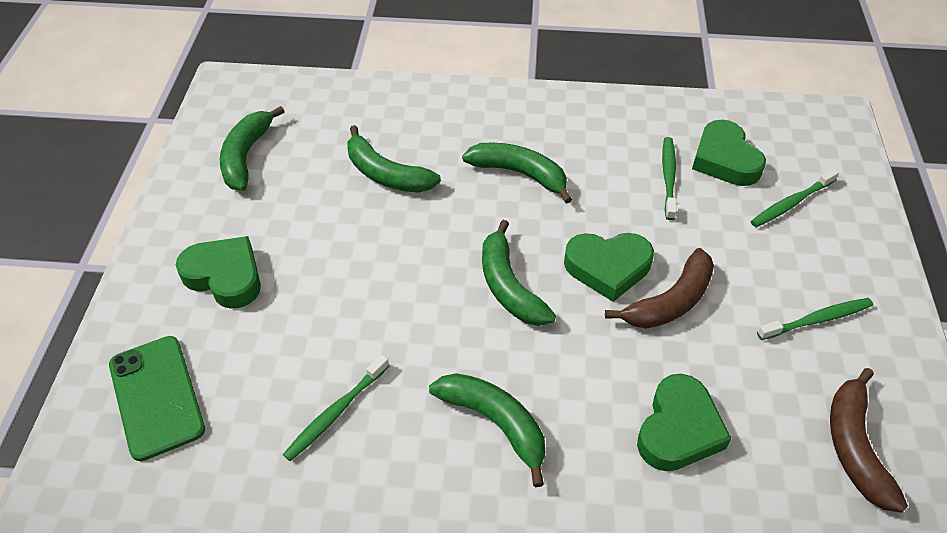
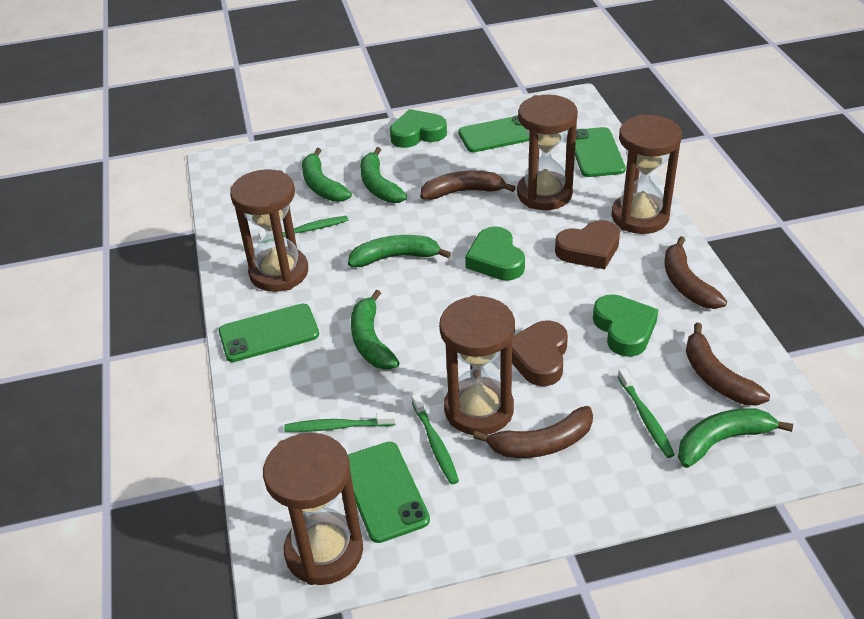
brown banana: [605,248,714,329] [830,368,908,513] = 2 -> [420,170,516,200] [473,406,593,458] [665,236,727,309] [686,323,770,405] = 4
brown heart: none = 0 -> [512,321,568,386] [555,220,620,269] = 2
brown hourglass: none = 0 -> [230,169,308,292] [263,433,363,585] [439,295,515,435] [517,95,578,210] [611,114,682,234] = 5
green heart: [176,236,261,309] [564,233,654,302] [637,374,732,471] [692,120,766,186] = 4 -> [390,109,447,148] [465,226,525,281] [593,294,659,357] = 3
green phone: [109,336,205,461] = 1 -> [219,303,319,362] [348,442,430,543] [458,115,529,152] [575,127,626,177] = 4

